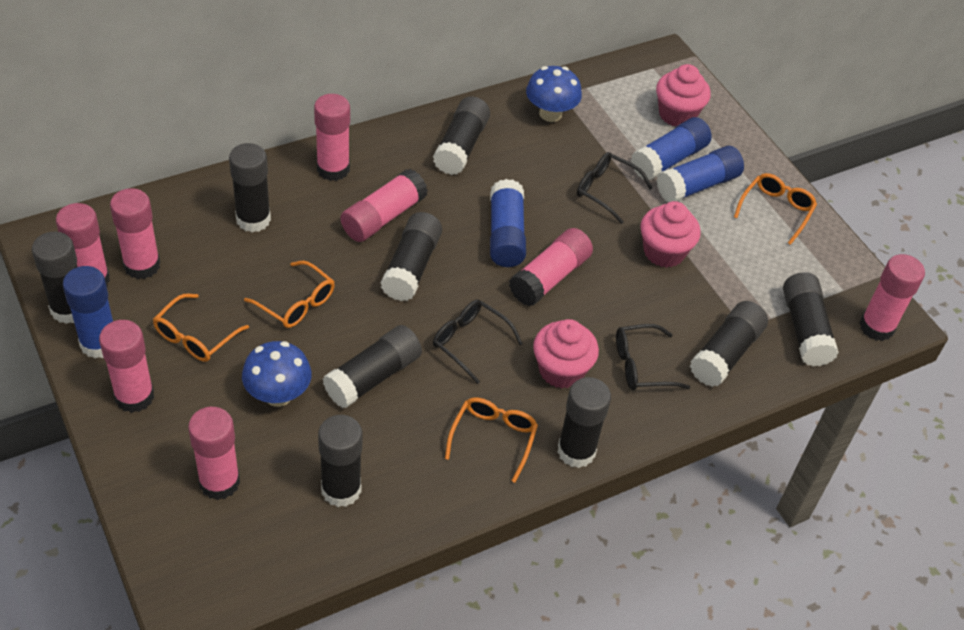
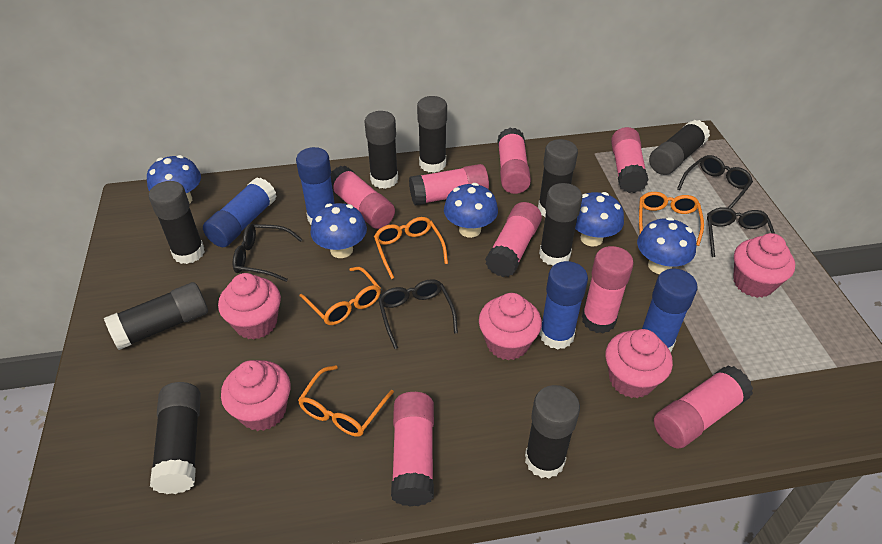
black glasses: [433,300,523,384] [577,152,653,224] [616,324,690,390] = 3 -> [233,223,303,282] [378,279,458,349] [677,155,753,209] [707,207,775,257] = 4
blue mushroom: [242,341,312,407] [526,66,582,122] = 2 -> [147,155,201,204] [311,203,367,258] [444,183,498,238] [575,192,624,247] [637,217,696,274] = 5
pink cupcake: [533,319,599,389] [640,201,701,268] [656,64,711,127] = 3 -> [218,273,281,340] [221,360,290,431] [479,293,542,360] [605,329,673,398] [733,233,795,298] = 5

